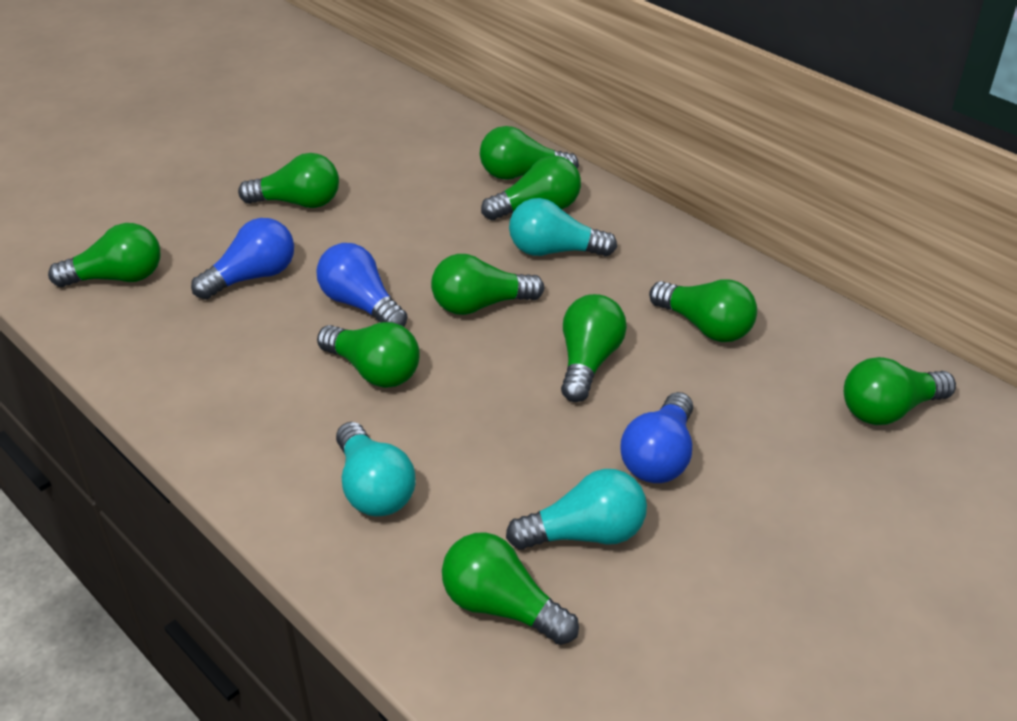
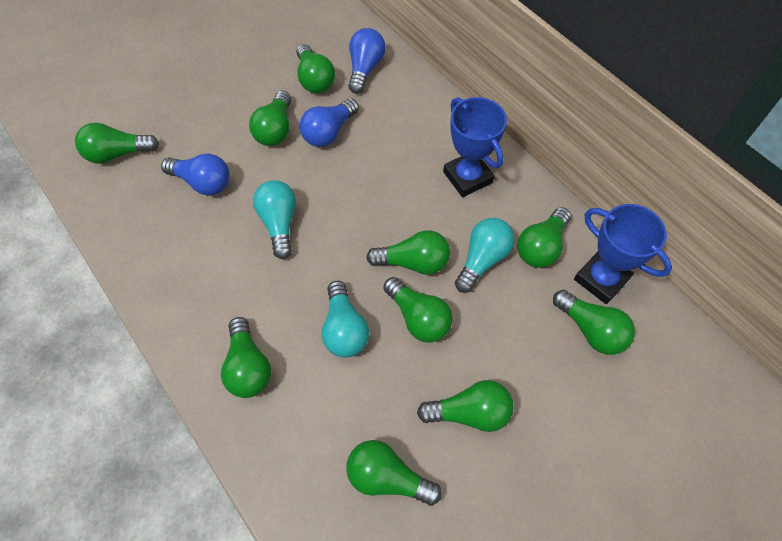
blue trophy: none = 0 -> [443,97,507,197] [574,204,672,304] = 2

